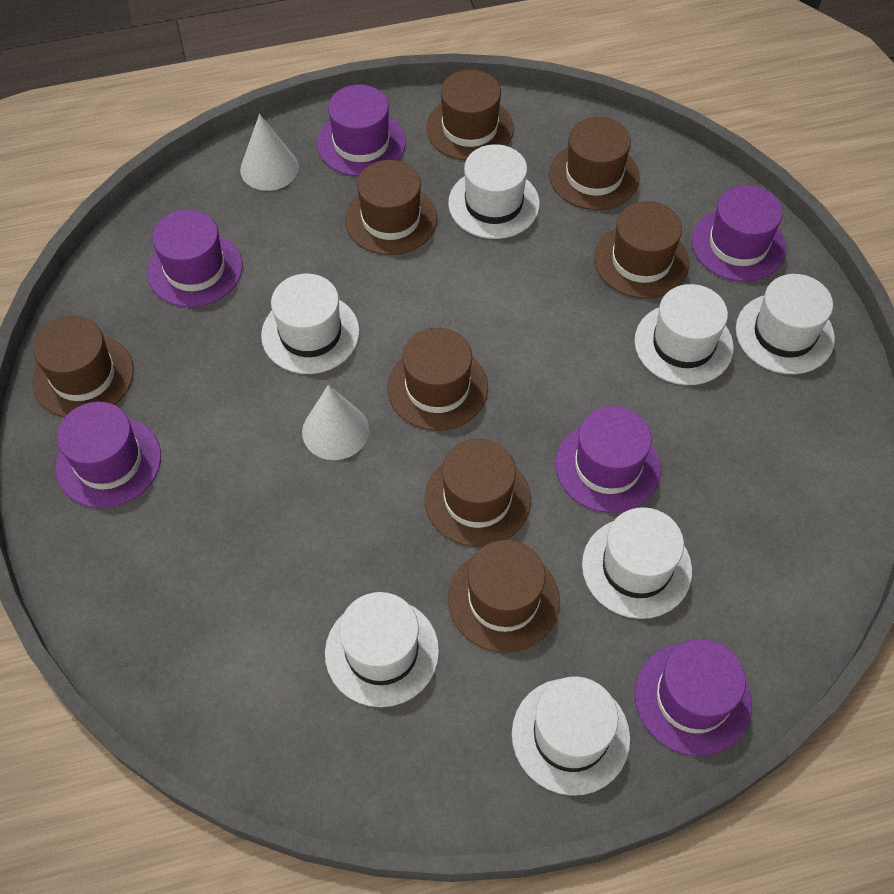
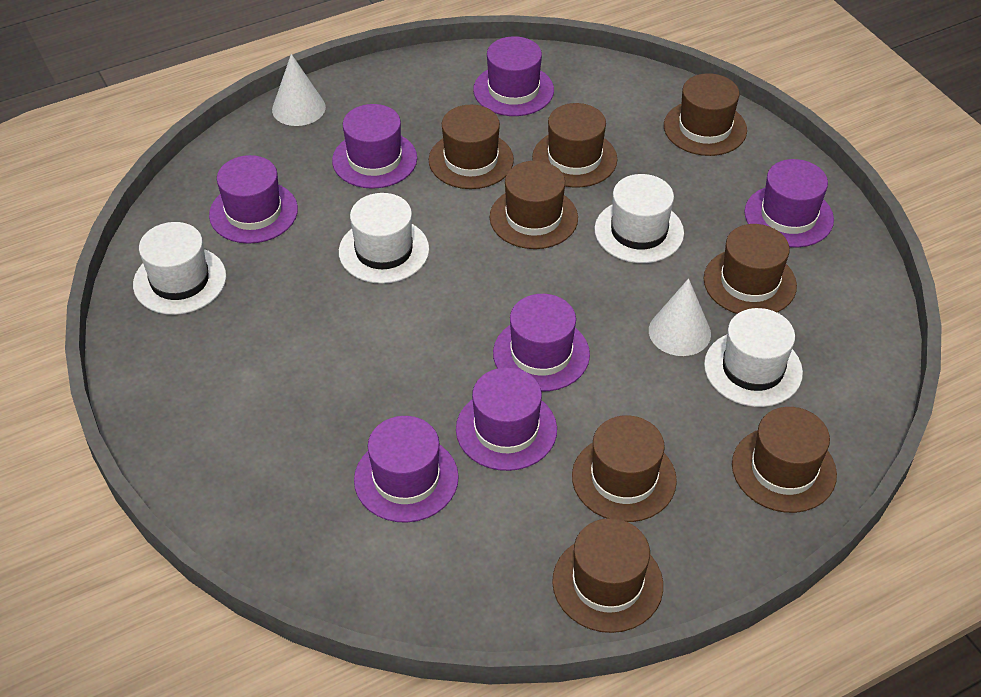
purple hat: [55,402,161,508] [147,210,243,307] [317,85,406,176] [556,406,661,513] [635,639,752,756] [692,185,786,282] = 6 -> [209,155,298,244] [332,104,417,189] [354,416,459,523] [456,367,557,471] [473,36,554,116] [493,294,590,391] [744,159,834,247] = 7
white hat: [261,274,360,374] [325,592,439,707] [448,144,540,239] [512,676,630,796] [582,507,692,619] [634,284,734,385] [736,274,835,374] = 7 -> [133,222,226,315] [339,193,429,284] [594,174,684,263] [704,308,803,407] = 4

